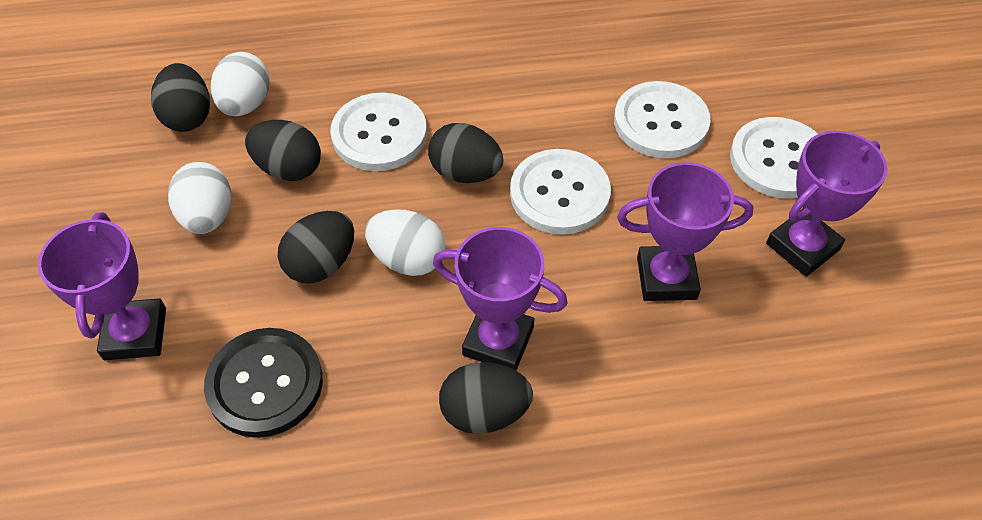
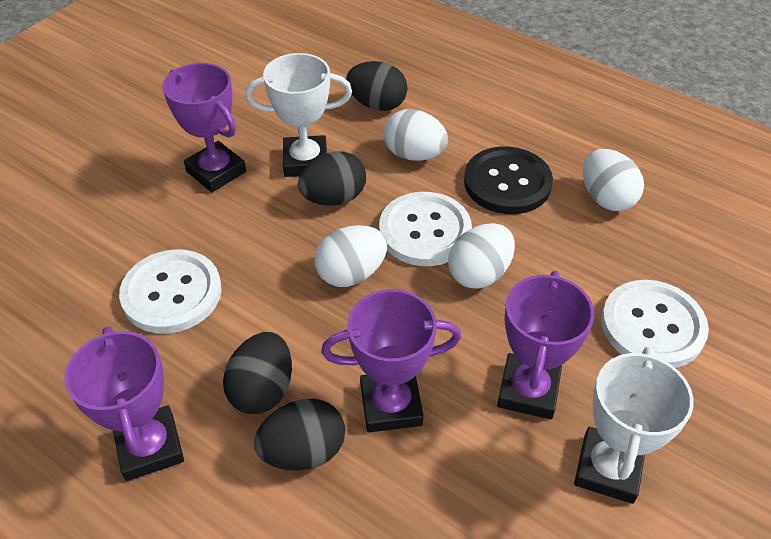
black egg: [151,63,210,132] [245,120,321,181] [278,211,354,284] [428,123,503,183] [439,362,533,434] = 5 -> [223,332,292,414] [254,399,345,471] [298,151,366,206] [346,61,408,111] = 4
white button: [330,93,427,171] [510,149,611,235] [614,81,711,158] [730,117,818,198] = 4 -> [119,249,222,334] [379,192,472,266] [601,280,709,368] = 3
white egg: [168,162,231,234] [211,52,270,116] [365,209,445,276] = 3 -> [314,225,387,287] [384,109,448,161] [448,223,515,289] [583,149,644,211] = 4
white trophy: none = 0 -> [245,53,352,177] [574,347,694,504] = 2

